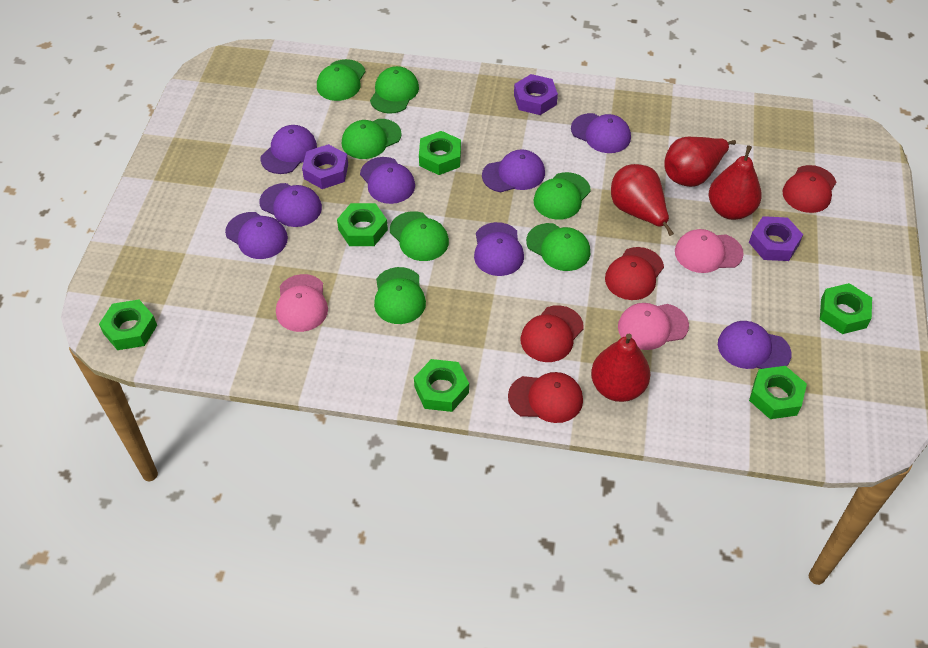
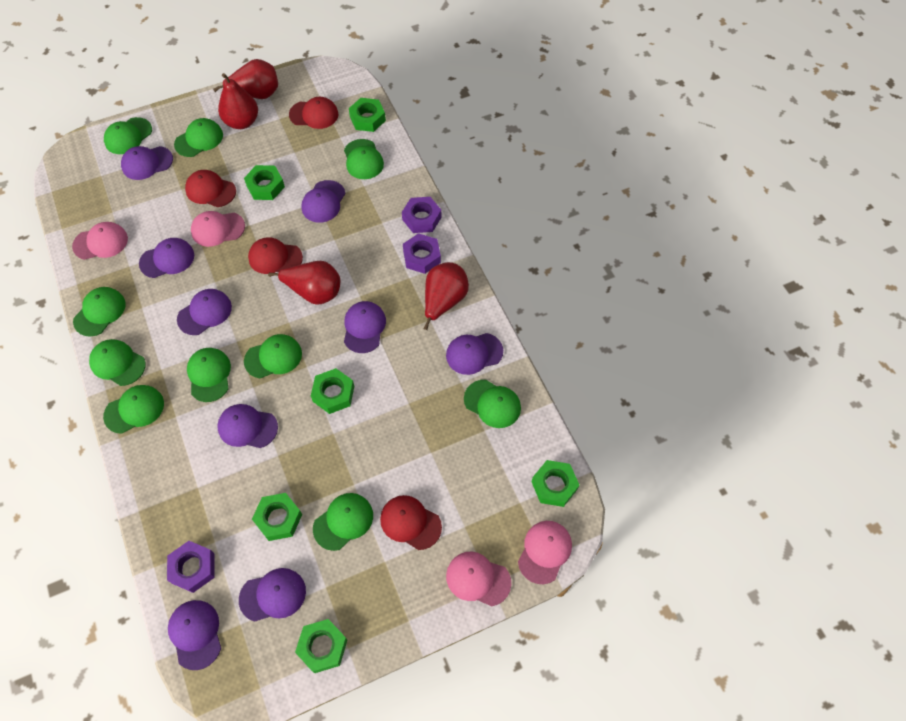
green cap: [317,59,366,101] [342,119,402,159] [370,66,419,114] [374,267,426,324] [390,211,449,261] [526,223,591,271] [534,172,591,220] = 7 -> [73,287,126,337] [89,339,145,386] [103,385,164,434] [104,117,152,154] [174,118,223,157] [187,348,231,402] [244,334,302,378] [313,493,373,551] [344,139,384,179] [464,380,521,428] = 10
pink cap: [276,274,328,332] [618,303,689,350] [675,229,744,273] = 3 -> [72,222,128,260] [191,211,245,247] [446,552,511,606] [518,521,572,584] = 4
purple cap: [225,212,288,259] [260,183,322,227] [261,125,317,174] [360,157,415,204] [474,222,524,276] [482,149,545,192] [571,113,631,153] [718,321,792,369] = 8 -> [121,146,173,180] [139,238,194,278] [168,600,221,670] [177,289,232,335] [217,404,278,448] [239,568,306,622] [301,180,346,223] [344,301,386,353] [446,333,503,375] = 9

